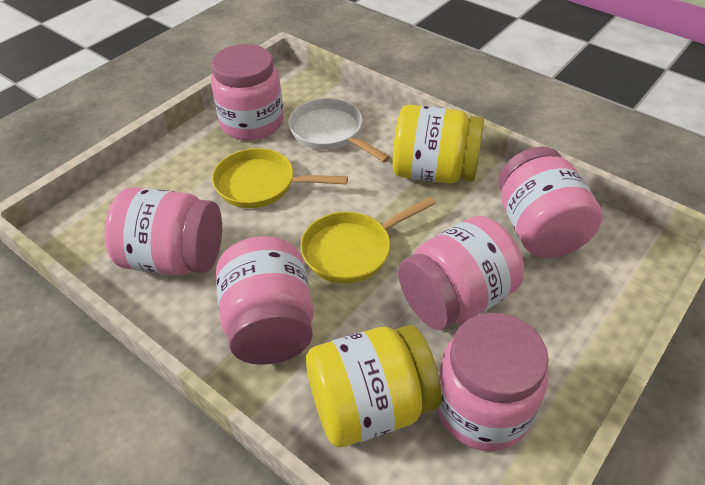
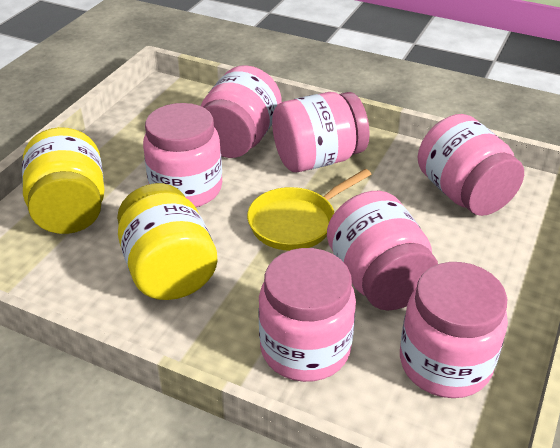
pink jar: [104,187,222,275] [211,44,283,141] [216,236,313,365] [398,216,524,330] [437,313,549,451] [498,146,603,257] = 6 -> [143,103,222,207] [201,65,281,158] [258,248,356,382] [272,92,370,172] [327,191,438,311] [400,262,508,398] [418,114,524,216] = 7
white pan: [288,98,390,163] = 1 -> none = 0
yellow pan: [212,148,348,208] [300,197,436,284] = 2 -> [247,169,371,251] = 1

